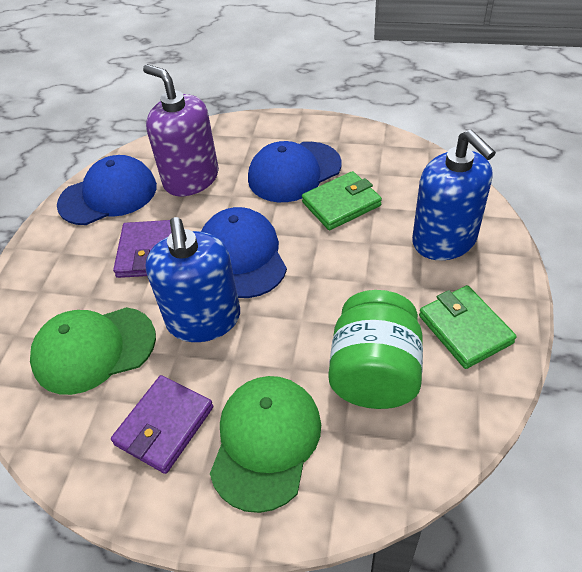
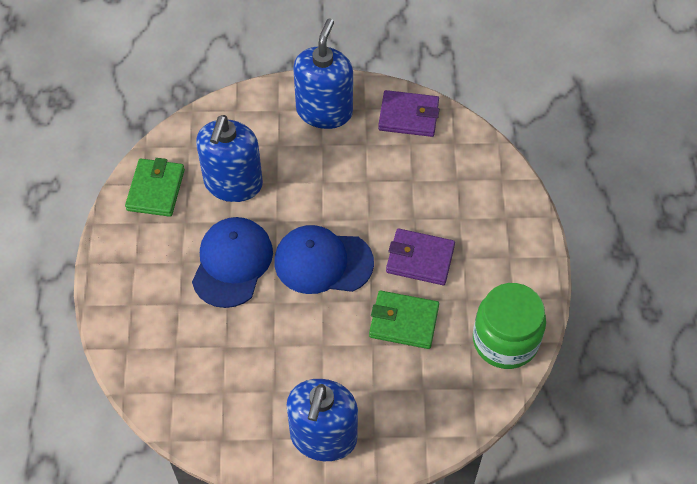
blue cap: [57,155,157,225] [201,207,287,298] [248,141,342,202] = 3 -> [192,217,273,308] [274,225,374,294] = 2
blue soap dispenser: [145,217,240,342] [412,130,496,261] = 2 -> [196,115,263,202] [286,379,358,461] [293,18,353,129] = 3
green cap: [30,307,156,395] [210,376,321,513] = 2 -> none = 0
purple soap dispenser: [143,64,219,196] = 1 -> none = 0

